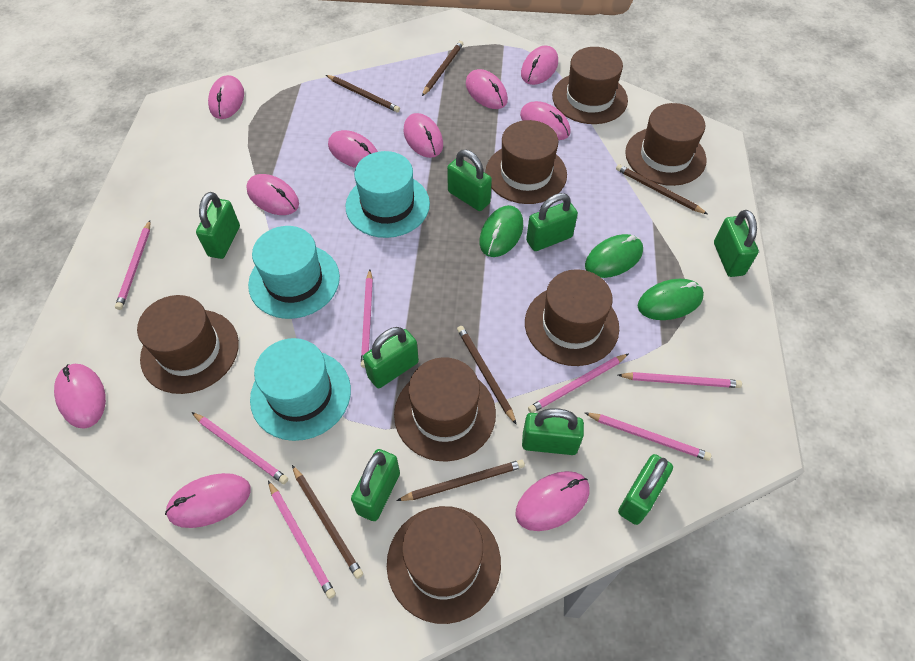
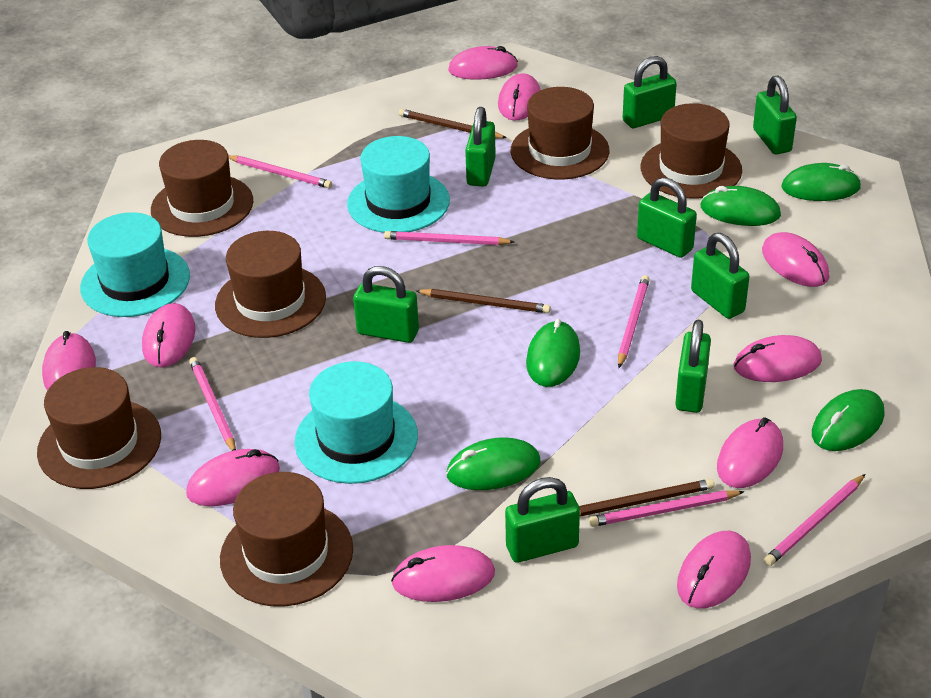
brown hat: [137,295,239,394] [387,506,501,624] [394,357,496,462] [485,120,567,204] [525,269,619,366] [552,47,628,124] [625,103,707,186] = 7 -> [37,367,161,489] [151,140,253,237] [215,231,326,338] [220,472,353,607] [510,87,609,180] [641,103,742,199] = 6
brown pencil: [292,465,363,579] [326,75,400,112] [396,459,525,501] [422,41,463,96] [457,326,517,425] [616,164,707,214] = 6 -> [399,109,507,138] [416,289,551,313] [579,479,715,516] = 3
green mouse: [479,205,523,257] [585,234,643,278] [638,279,704,320] = 3 -> [446,437,541,490] [526,319,580,387] [700,186,781,226] [781,163,861,201] [812,389,884,451] = 5
pink pencil: [115,220,150,310] [192,412,288,484] [268,481,336,599] [361,269,373,368] [528,354,628,413] [585,413,711,461] [618,372,742,388] = 7 -> [189,357,236,451] [228,155,332,188] [384,231,514,245] [589,490,744,527] [618,275,650,368] [764,474,866,566] = 6

